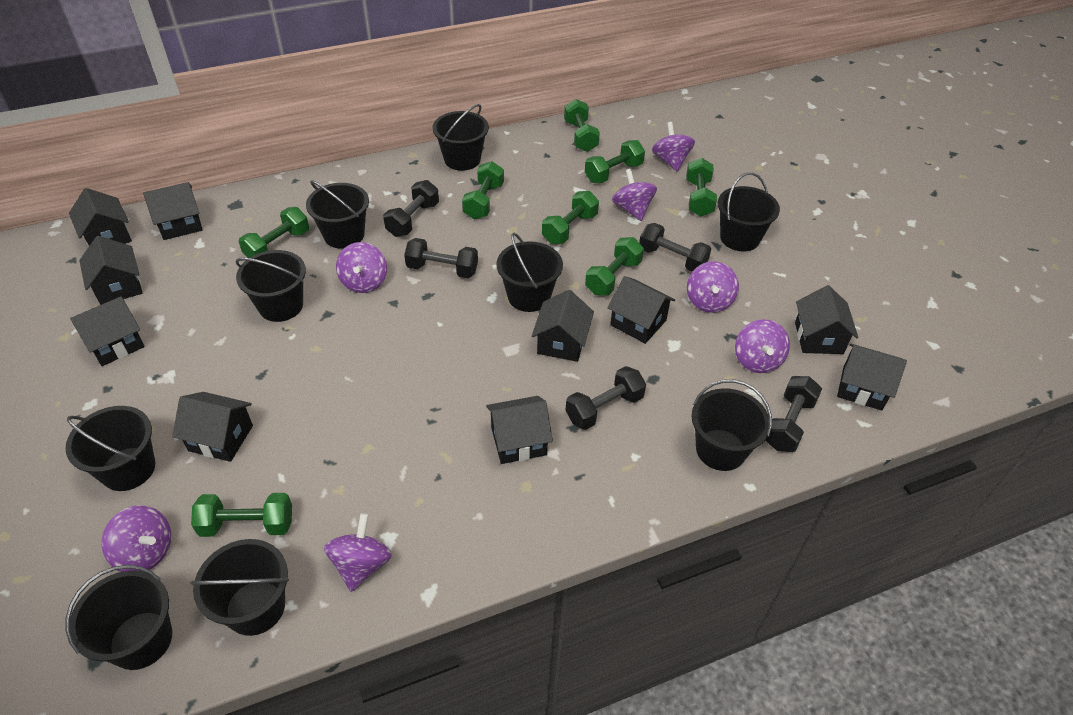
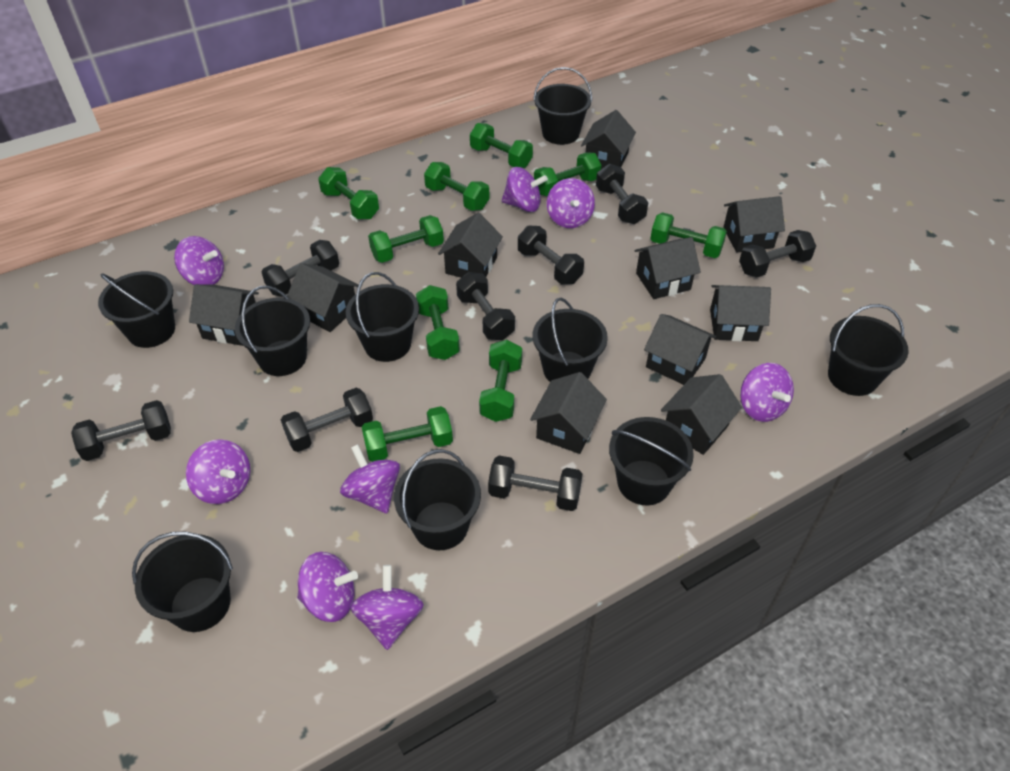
black dumbbell: [383,180,439,237] [404,238,478,278] [565,366,646,430] [639,223,711,272] [765,376,822,452] = 5 -> [71,400,171,461] [262,240,339,297] [281,388,373,452] [456,272,515,340] [488,456,582,511] [518,226,584,285] [596,164,648,224] [739,230,816,278] = 8
green dumbbell: [191,493,292,537] [239,207,309,258] [462,161,504,219] [542,191,599,244] [564,99,600,152] [585,140,645,183] [585,237,644,295] [686,158,717,217] = 8 -> [318,167,379,219] [362,406,453,462] [368,215,444,263] [416,285,460,360] [424,162,489,211] [470,123,533,168] [479,340,522,422] [534,152,601,196] [650,212,727,258] = 9
purple spinning top: [102,505,171,572] [324,513,392,592] [336,242,387,293] [612,169,657,221] [652,122,695,171] [687,262,739,313] [735,319,790,373] = 7 -> [174,236,224,285] [186,439,250,504] [297,552,358,622] [340,444,400,514] [351,565,424,650] [502,167,548,212] [547,178,595,228] [740,363,794,422] = 8

